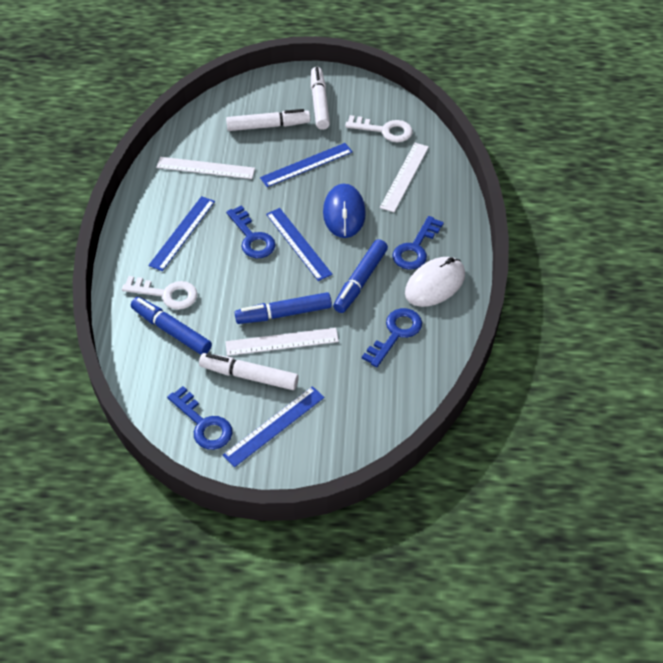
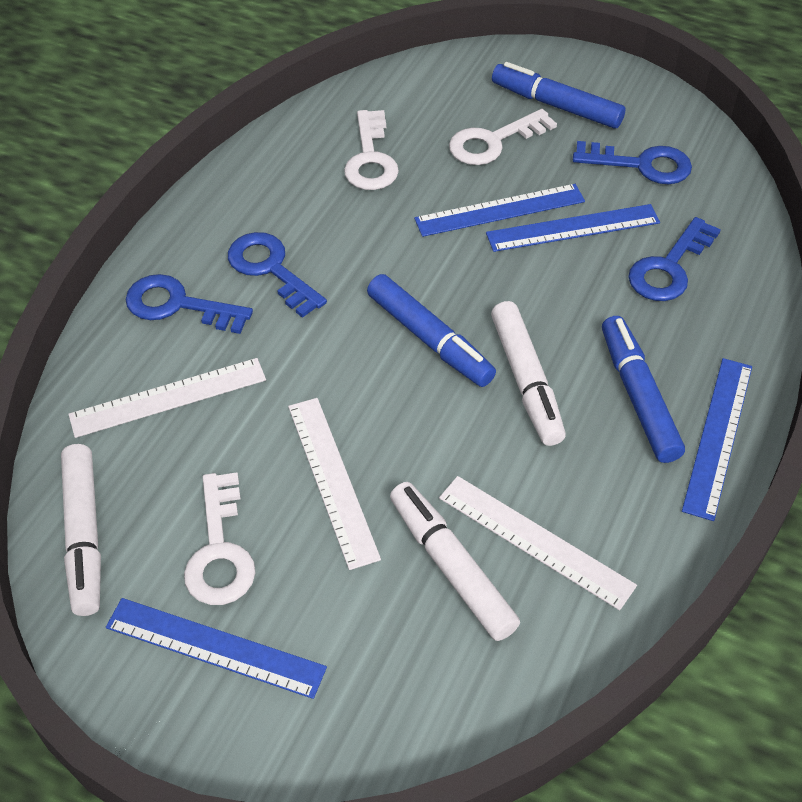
blue mouse: [323,183,366,238] = 1 -> none = 0
white key: [122,276,197,310] [345,115,413,142] = 2 -> [184,472,256,605] [344,110,399,190] [449,109,557,165] = 3
white mouse: [405,257,465,307] = 1 -> none = 0

